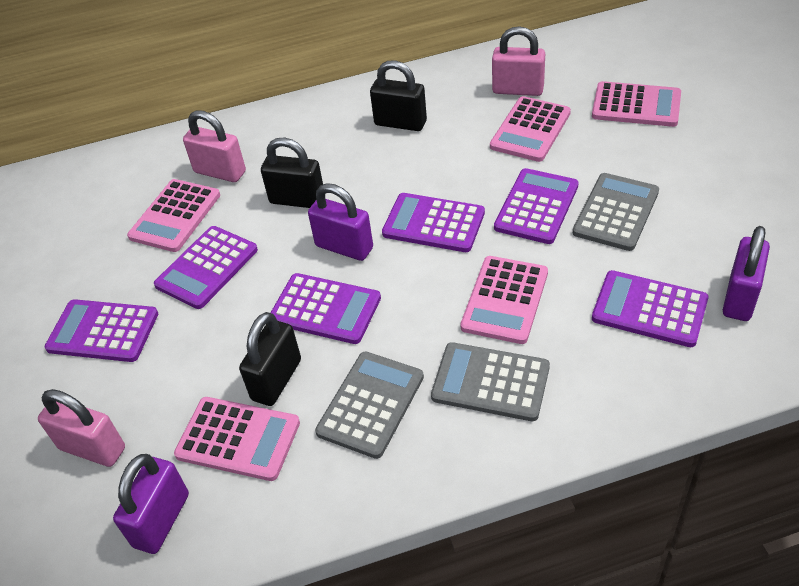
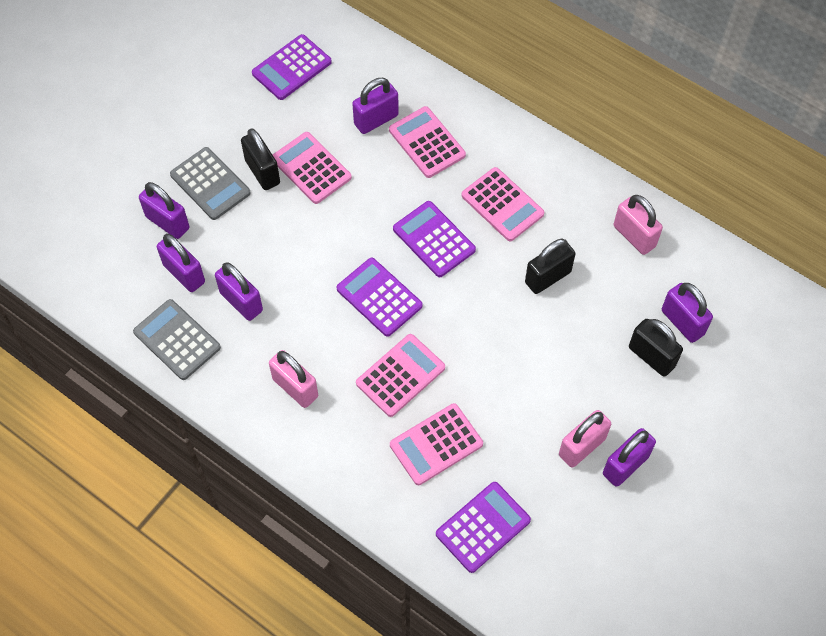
grey calculator: [315,352,424,459] [431,342,550,421] [573,173,659,251] = 3 -> [133,299,221,380] [170,147,251,220] = 2
purple calculator: [44,299,158,362] [154,226,258,309] [271,273,381,344] [382,193,485,252] [494,168,579,244] [592,270,709,347] = 6 -> [252,34,332,100] [337,258,423,337] [393,201,476,277] [436,482,531,573] = 4
purple padlock: [113,454,189,554] [308,183,373,261] [723,226,770,321] = 3 -> [139,182,189,239] [157,234,205,292] [215,263,263,321] [352,78,399,134] [603,428,656,487] [662,283,713,343] = 6

